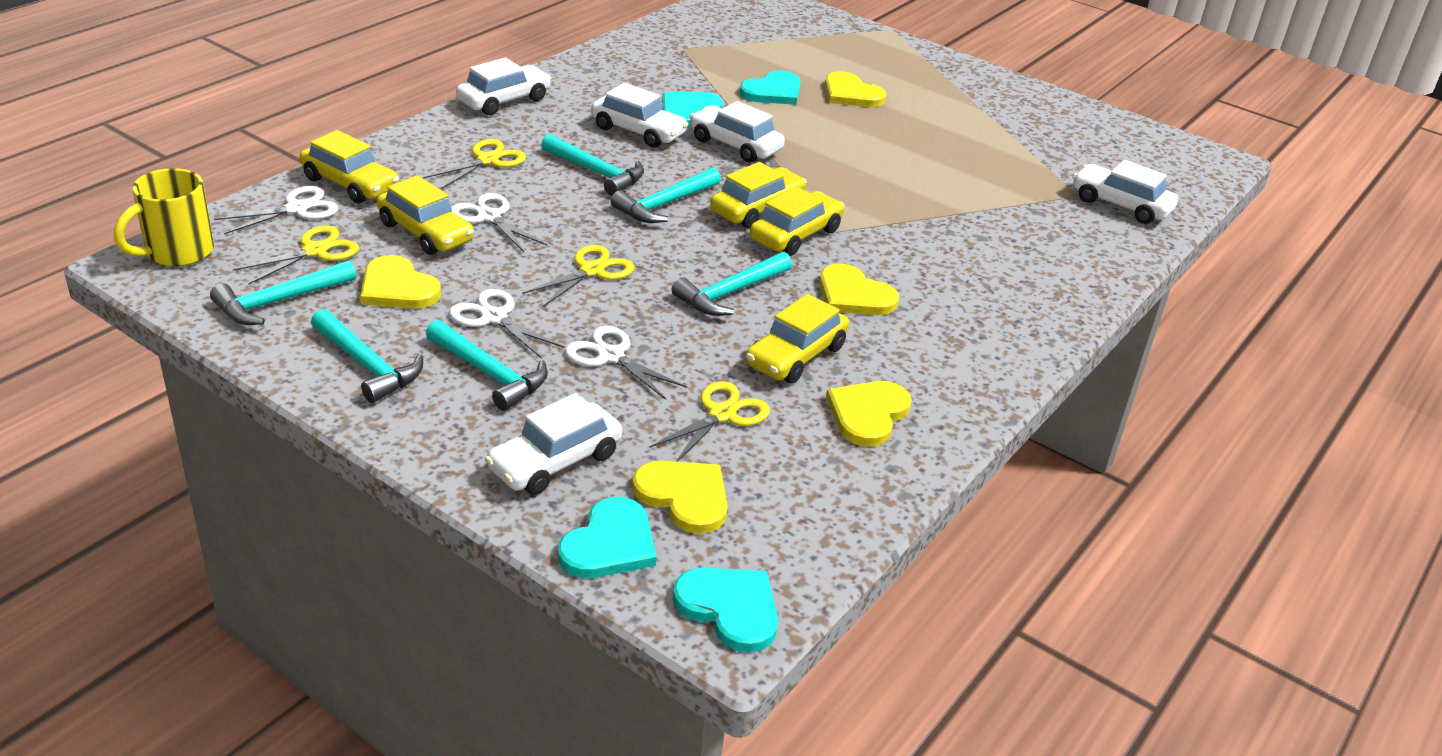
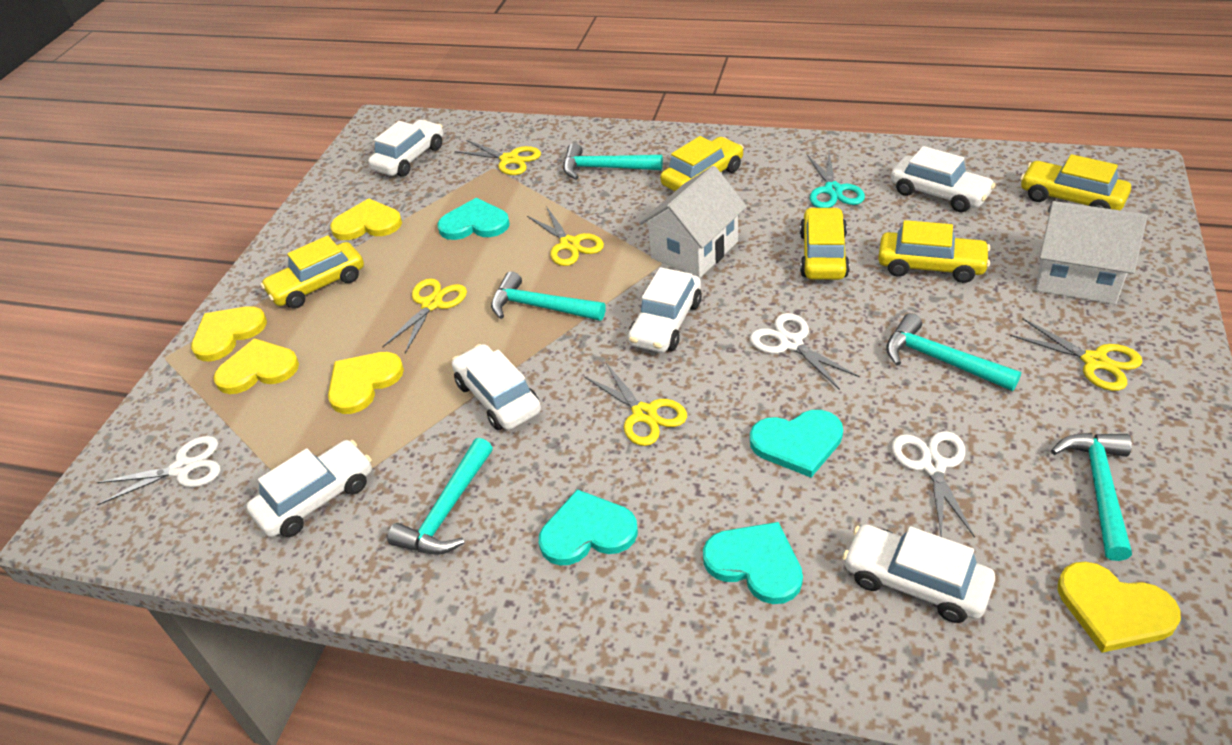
turquoise hammer: [210,260,356,325] [311,309,423,403] [426,320,548,411] [541,134,644,196] [611,167,721,223] [671,252,792,316] = 6 -> [387,438,493,555] [491,271,606,321] [563,143,663,180] [886,313,1021,391] [1051,433,1132,561] = 5
turquoise scissors: none = 0 -> [807,153,865,208] = 1
white car: [456,57,551,115] [485,393,622,495] [591,83,688,148] [689,101,785,163] [1073,160,1178,224] = 5 -> [246,440,372,537] [368,120,443,177] [452,344,541,430] [628,267,702,352] [843,524,995,623] [890,146,995,213] = 6
white house: none = 0 -> [639,166,747,278] [1035,201,1148,304] = 2
white scissors: [214,186,338,234] [449,289,565,359] [451,193,547,252] [565,326,687,400] = 4 -> [97,436,221,505] [750,313,860,390] [892,431,975,538] = 3
yellow mug: [114,168,214,267] = 1 -> none = 0
yellow scissors: [233,226,359,285] [423,139,526,189] [522,245,635,307] [649,381,770,462] = 4 -> [382,279,467,353] [454,140,541,175] [527,206,604,266] [584,363,687,446] [1009,318,1142,391] = 5

